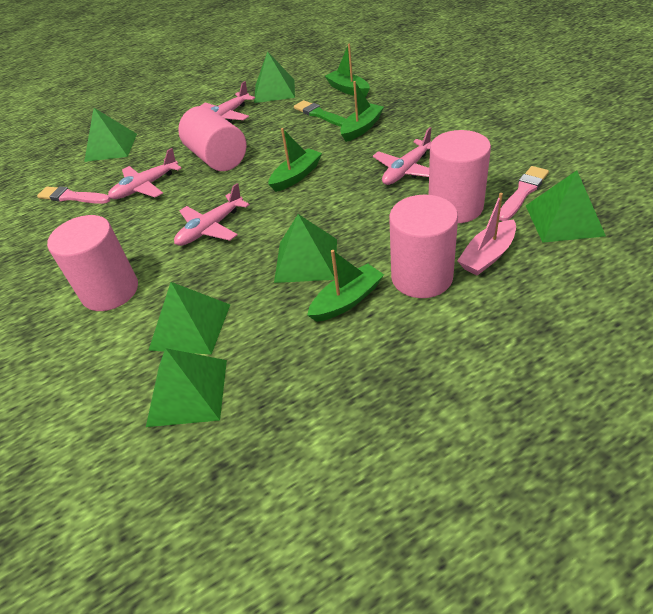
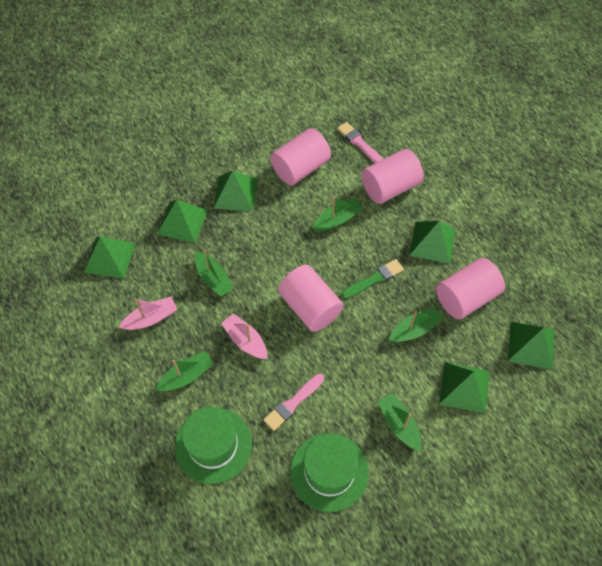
green boat: [268,128,322,192] [307,250,384,322] [325,44,370,97] [340,81,384,142] = 4 -> [156,351,214,391] [195,250,234,297] [313,196,363,231] [378,393,422,451] [389,307,443,342] = 5
green hat: none = 0 -> [175,407,252,484] [290,433,369,512] = 2
pink boat: [457,193,516,276] = 1 -> [119,297,177,330] [221,313,267,359] = 2
pink plane: [108,148,182,199] [174,183,250,246] [200,81,255,122] [373,127,431,185] = 4 -> none = 0

